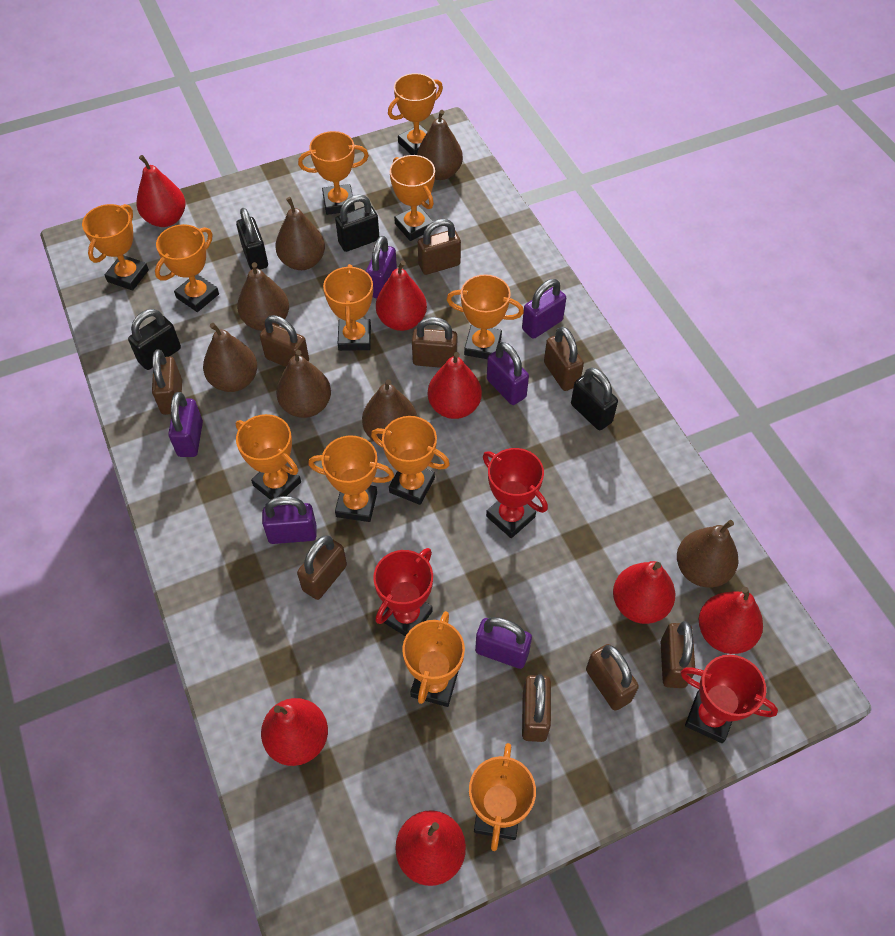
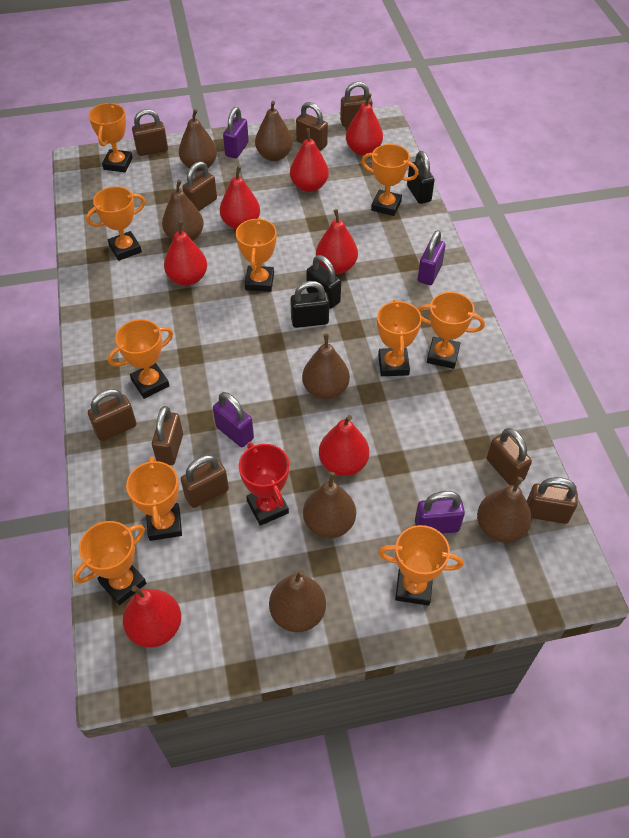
black padlock: [128,309,181,370] [236,208,268,270] [335,195,379,252] [571,367,618,430] = 4 -> [290,281,329,328] [306,255,341,309] [407,151,435,204] = 3
orange trophy: [82,204,149,290] [155,224,219,312] [236,414,301,500] [298,131,369,215] [308,435,394,522] [323,264,373,351] [371,416,450,505] [388,73,443,155] [390,155,435,241] [402,611,465,707] [446,274,524,359] [469,743,536,851] = 12 -> [74,521,146,605] [86,186,145,261] [89,103,133,172] [108,319,173,399] [126,457,182,541] [236,218,277,292] [361,144,419,216] [377,299,422,376] [378,525,463,606] [417,292,485,369] = 10
purple padlock: [168,392,203,457] [262,496,317,544] [366,236,397,298] [475,617,532,669] [487,342,529,405] [522,279,566,339] = 6 -> [213,392,254,447] [223,107,249,158] [415,491,465,534] [418,230,446,285] = 4
red trophy: [373,548,433,637] [483,448,548,538] [680,654,778,743] = 3 -> [239,442,289,526] = 1

